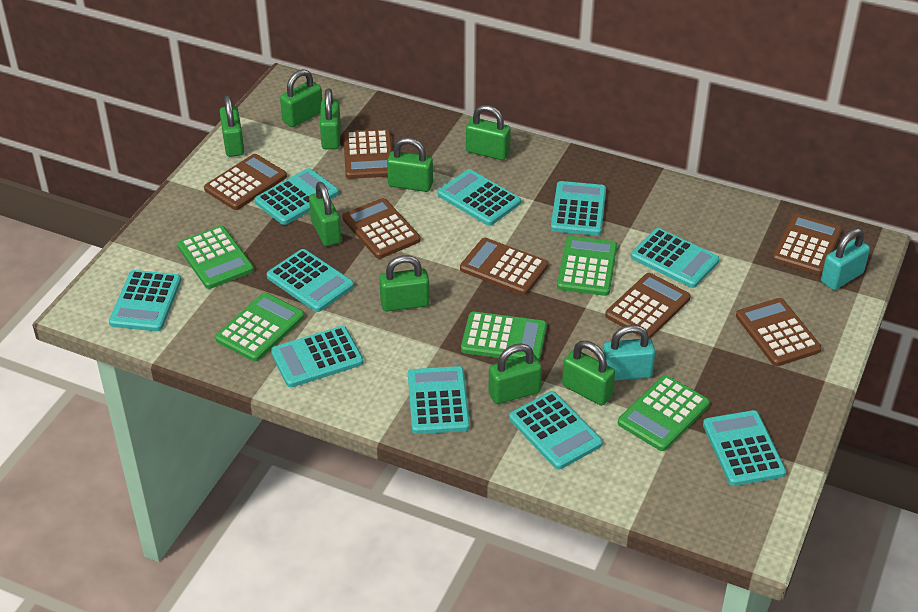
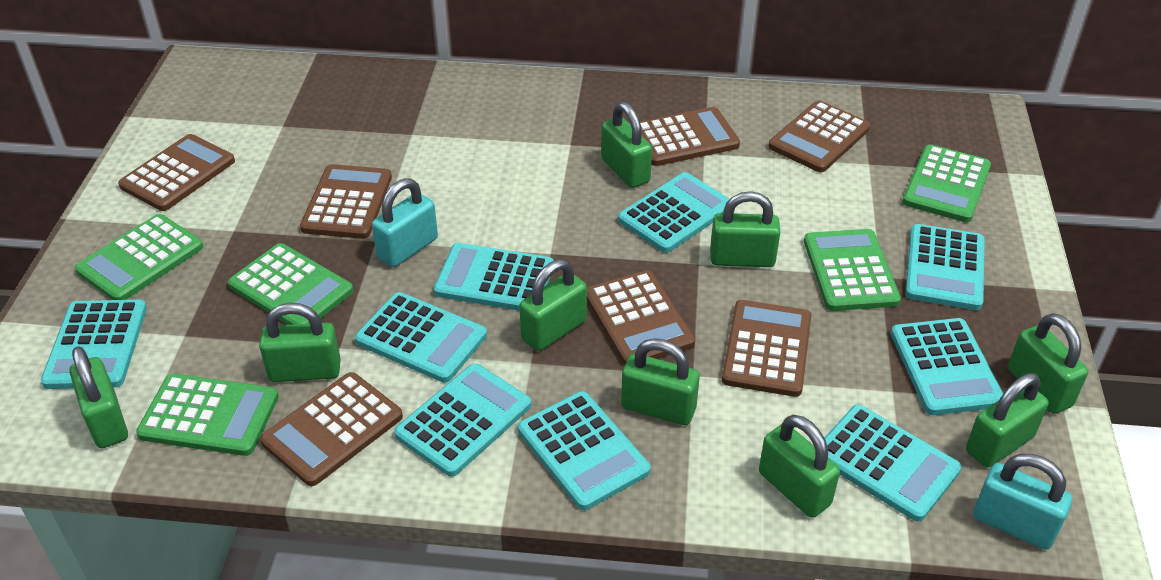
turquoise calculator: [109,270,181,331] [254,168,339,225] [266,249,354,312] [271,326,364,387] [408,366,470,434] [438,169,521,226] [509,391,603,470] [551,181,606,236] [631,228,719,288] [703,410,786,486] = 10 -> [41,300,147,389] [355,292,487,383] [394,363,531,477] [433,243,554,311] [518,391,651,510] [618,172,730,253] [824,404,962,521] [891,318,1003,415] [905,224,985,310] = 9

